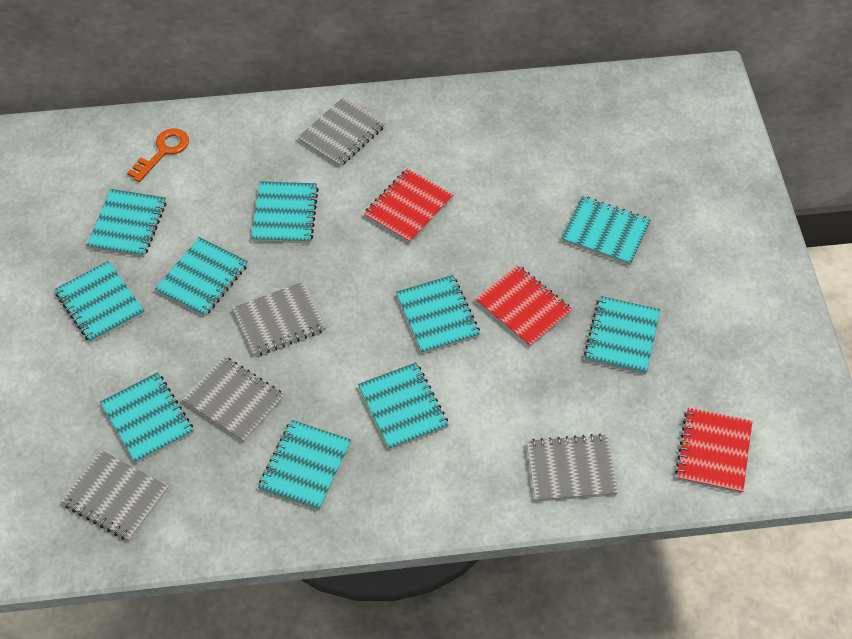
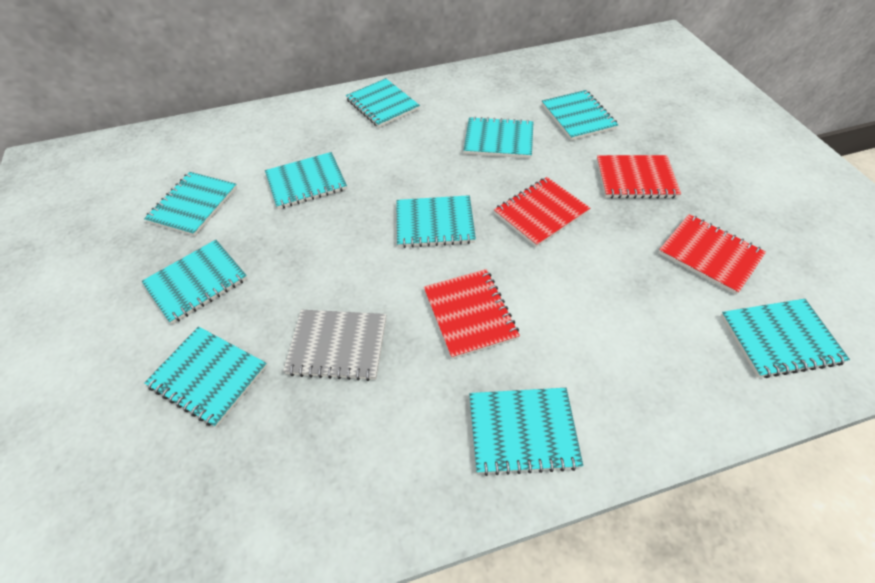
grey notebook: [61,450,169,541] [182,356,285,442] [232,282,326,357] [297,97,385,167] [526,434,618,502] = 5 -> [283,310,387,381] = 1
orange key: [127,129,189,182] = 1 -> none = 0
red notebook: [364,168,453,244] [475,265,573,347] [675,408,752,494] = 3 -> [424,269,520,359] [494,177,590,247] [597,155,681,198] [658,214,766,295] = 4

